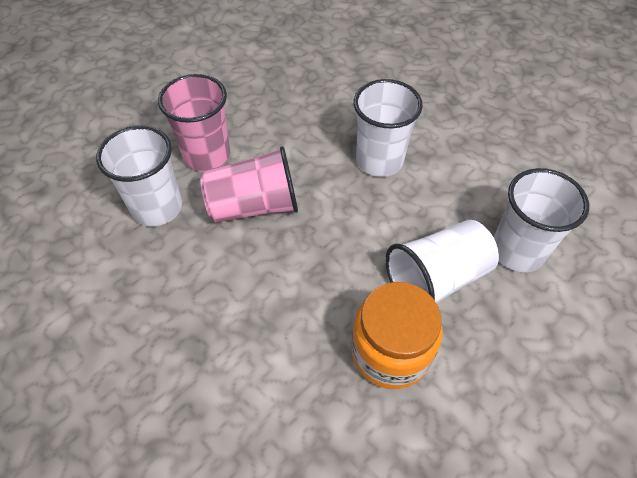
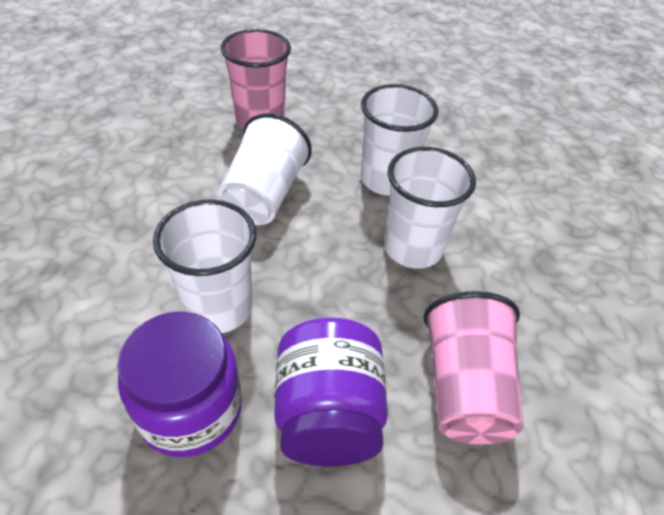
orange jar: [351,282,443,389] = 1 -> none = 0
purple jar: none = 0 -> [117,312,242,457] [274,318,388,466] = 2

